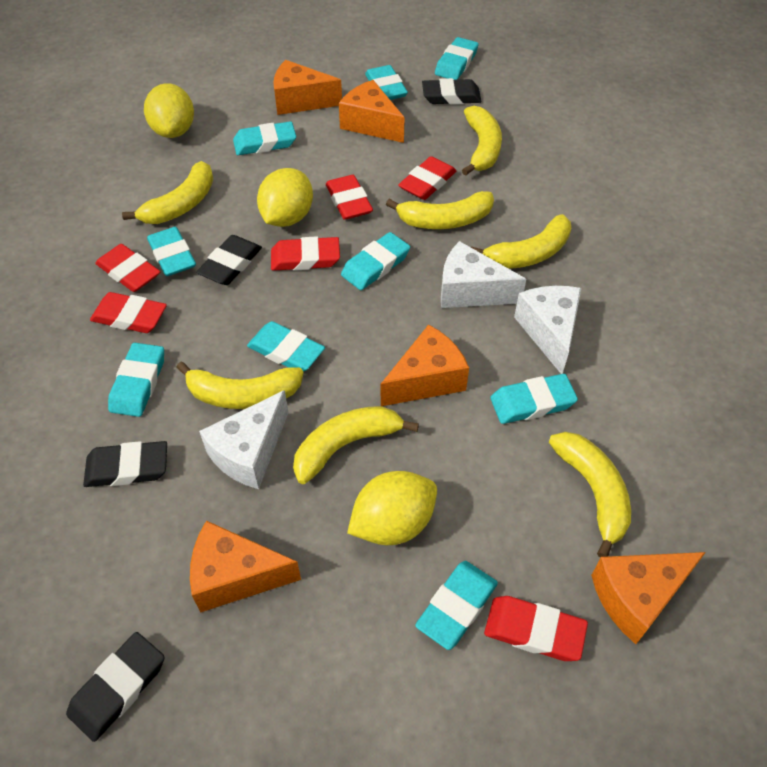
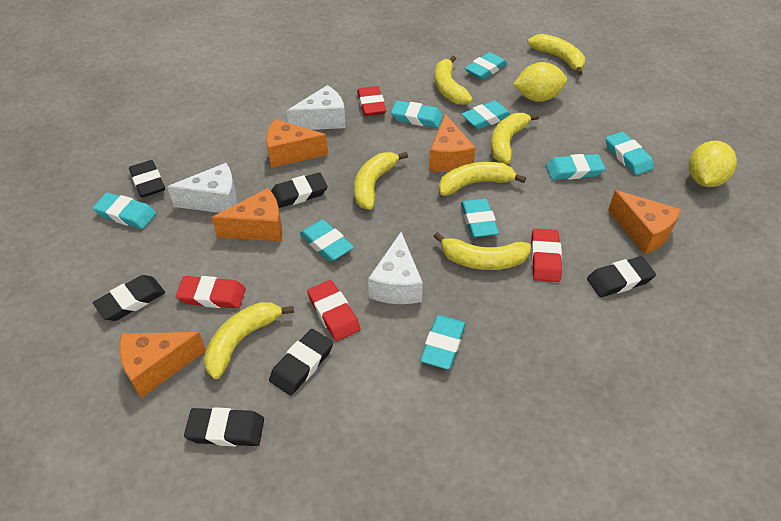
black eraser: [66,632,165,742] [83,441,167,487] [196,235,262,285] [422,78,481,105] = 4 -> [93,275,165,321] [129,160,165,197] [184,407,264,446] [269,329,333,395] [271,173,328,208] [587,256,656,297] = 6
red eraser: [90,292,167,333] [95,244,160,292] [271,236,340,271] [326,175,373,220] [398,156,456,200] [484,596,588,661] = 6 -> [176,276,246,309] [307,280,360,341] [357,86,386,116] [531,228,562,282] = 4
yellow lemon: [144,83,194,138] [257,168,313,227] [347,471,437,545] = 3 -> [513,62,567,102] [689,141,737,187] = 2

